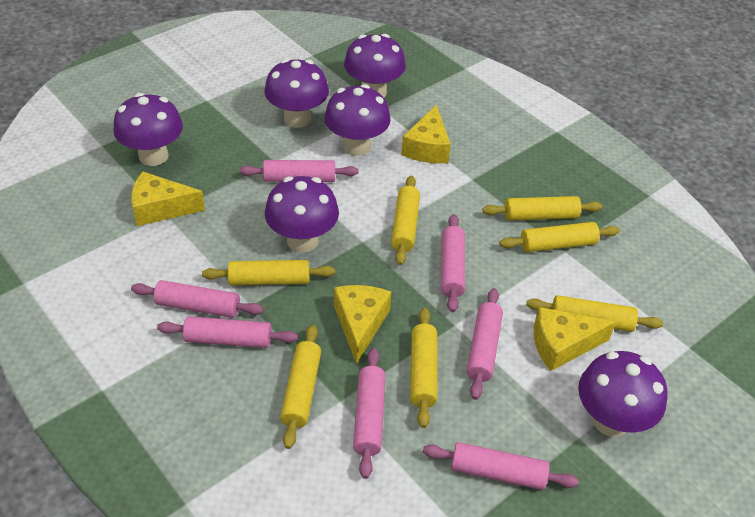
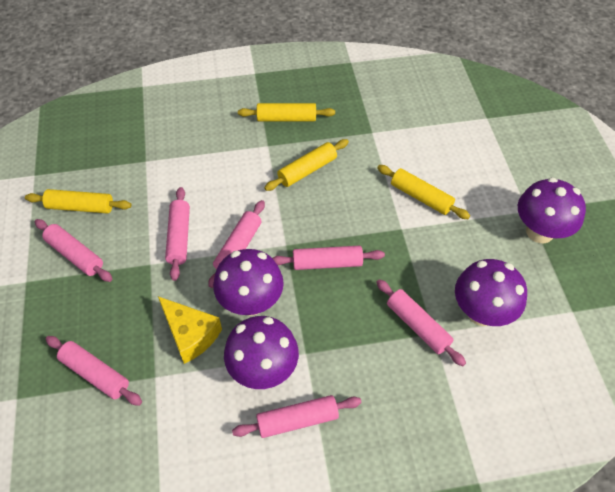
purple mushroom: [113,93,183,166] [264,59,329,128] [265,176,339,253] [324,84,391,156] [344,34,406,98] [578,351,667,437] = 6 -> [213,249,284,316] [224,316,299,389] [455,259,527,326] [518,177,586,243] = 4
yellow cheese: [131,171,205,226] [334,285,391,364] [401,105,451,163] [534,307,616,371] = 4 -> [158,296,222,364] = 1
yellow rolling pin: [202,260,335,286] [280,325,321,449] [391,176,420,265] [410,308,437,428] [482,196,602,221] [499,222,620,252] [526,295,663,332] = 7 -> [25,189,131,213] [238,103,335,122] [264,139,349,191] [377,165,470,219] = 4

